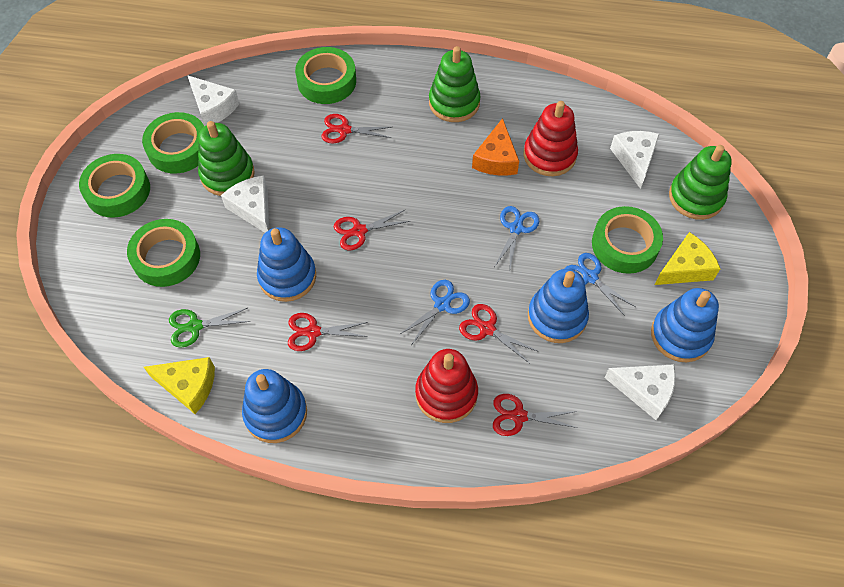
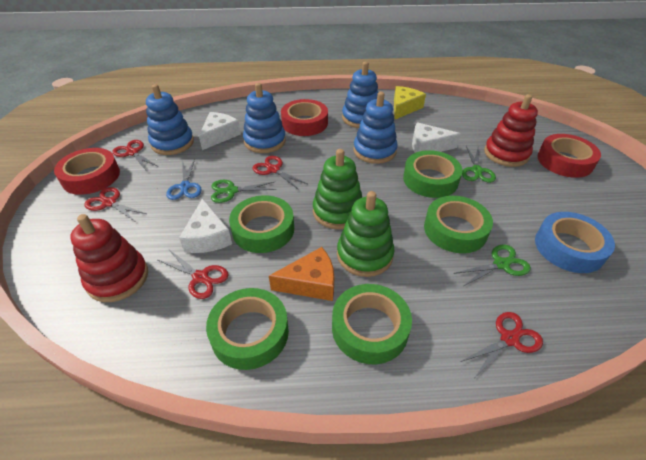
blue scissors: [399,280,470,344] [495,206,539,268] [564,253,635,316] = 3 -> [166,159,202,200] = 1
blue tape: none = 0 -> [535,212,615,273] = 1
green scissors: [169,308,250,348] = 1 -> [211,180,276,203] [453,245,531,286] [462,146,496,183] = 3
green stacking toy: [198,121,255,196] [429,46,481,122] [669,145,732,220] = 3 -> [313,149,362,229] [337,191,394,277] = 2
red tape: none = 0 -> [54,148,120,195] [281,99,328,136] [537,134,601,178] = 3
white cheese: [187,75,240,126] [221,175,269,233] [604,364,676,420] [610,131,660,189] = 4 -> [179,198,232,253] [199,112,241,150] [412,122,461,153] = 3
yellow cheese: [144,357,215,414] [654,232,720,285] = 2 -> [394,86,426,120] = 1

